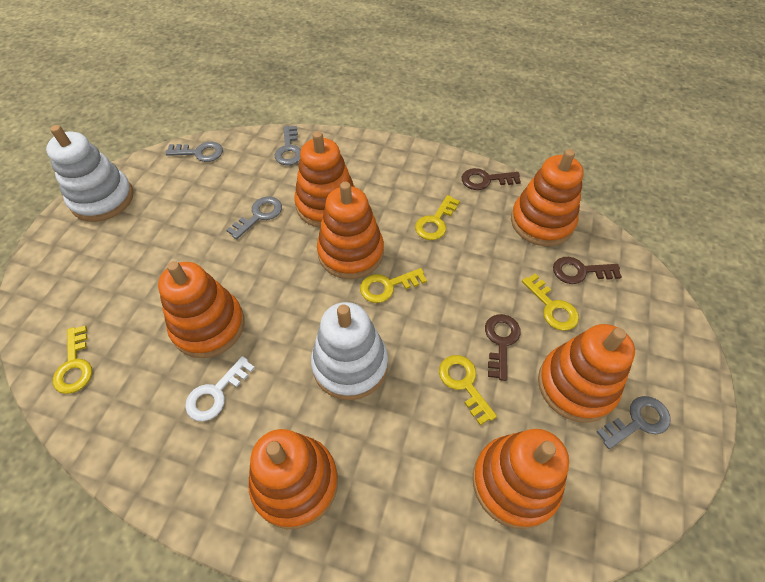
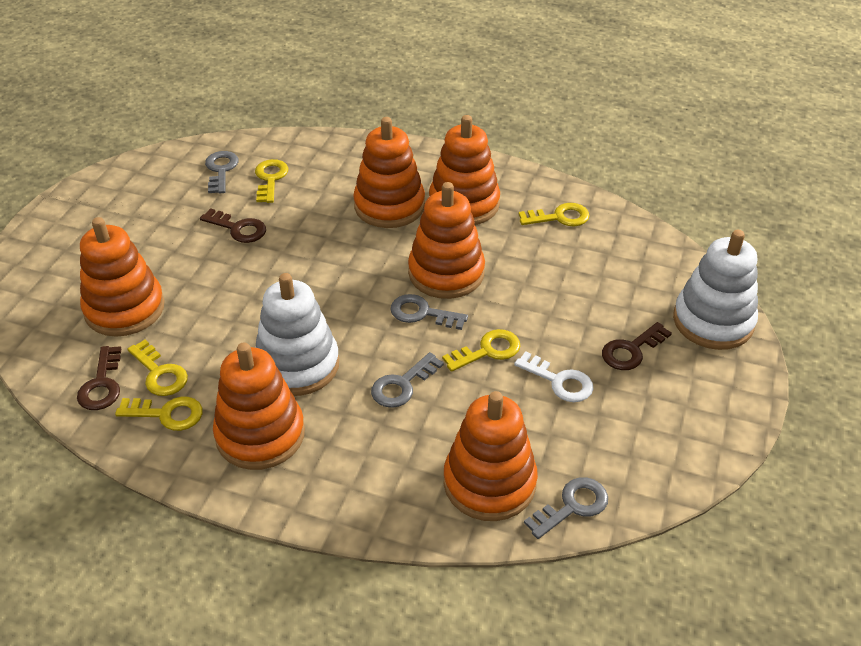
orange stacking toy: [158,261,245,358] [248,429,338,529] [294,131,355,228] [317,182,384,279] [473,429,569,529] [511,149,584,246] [538,324,635,423] = 7 -> [80,217,165,337] [213,342,305,470] [353,117,425,228] [408,182,485,299] [429,115,500,225] [444,391,538,521] = 6

